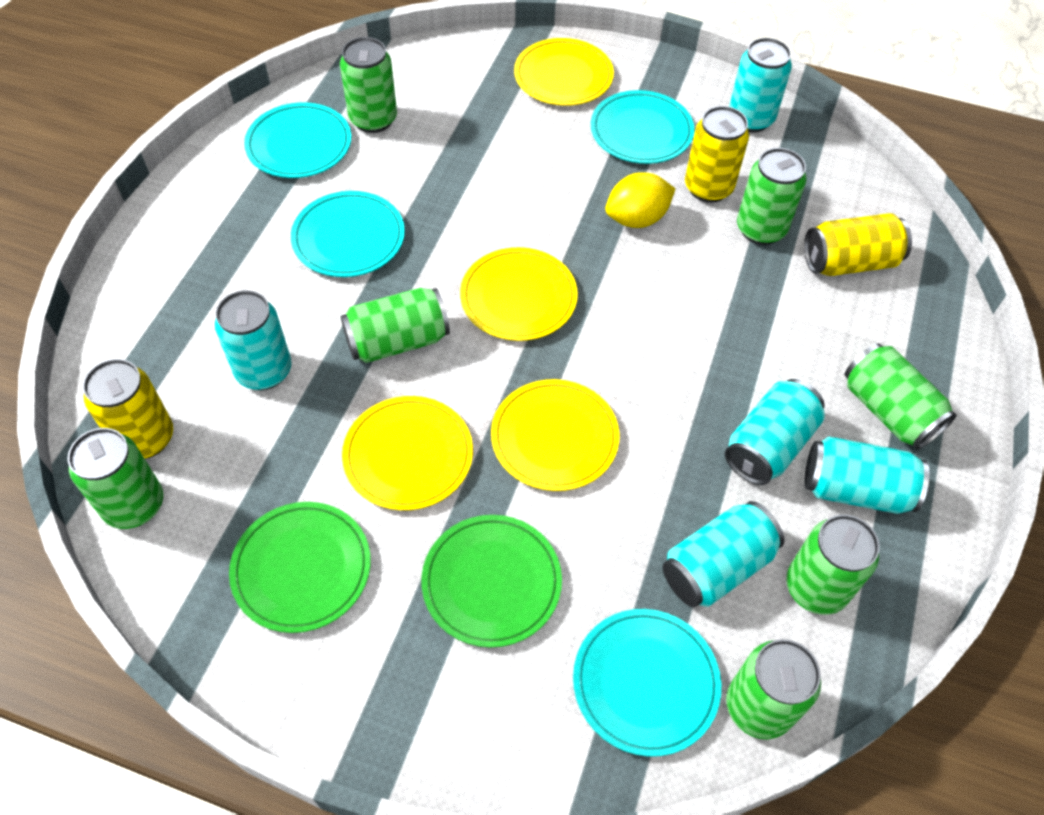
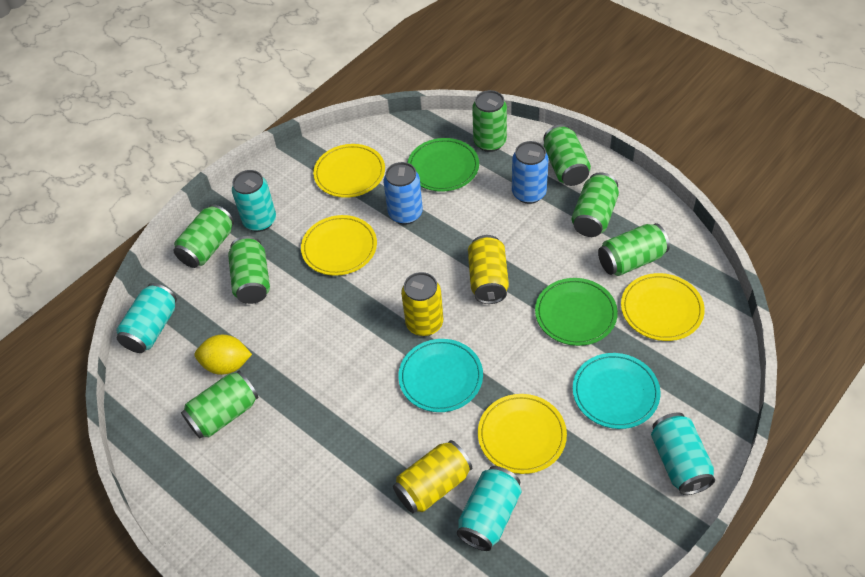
blue can: none = 0 -> [384,162,423,225] [512,141,549,204] = 2
turquoise can: [214,290,291,390] [663,501,785,607] [725,379,825,485] [729,37,792,133] [805,436,929,514] = 5 -> [116,283,177,353] [232,170,276,232] [457,466,522,551] [651,413,715,495] = 4
turquoise plate: [244,102,351,178] [291,191,405,277] [573,609,721,757] [591,90,695,164] = 4 -> [398,339,483,412] [573,353,661,429] = 2

